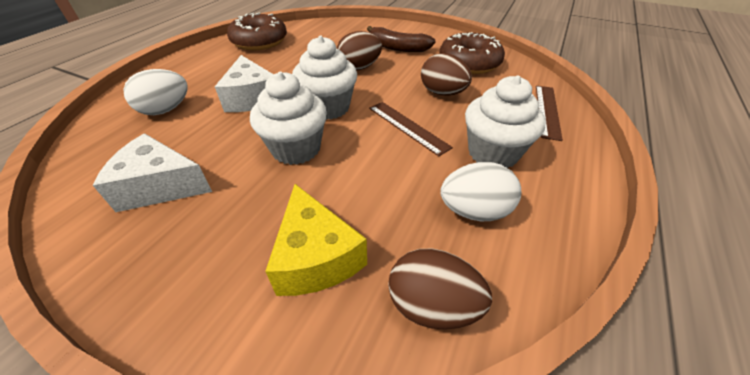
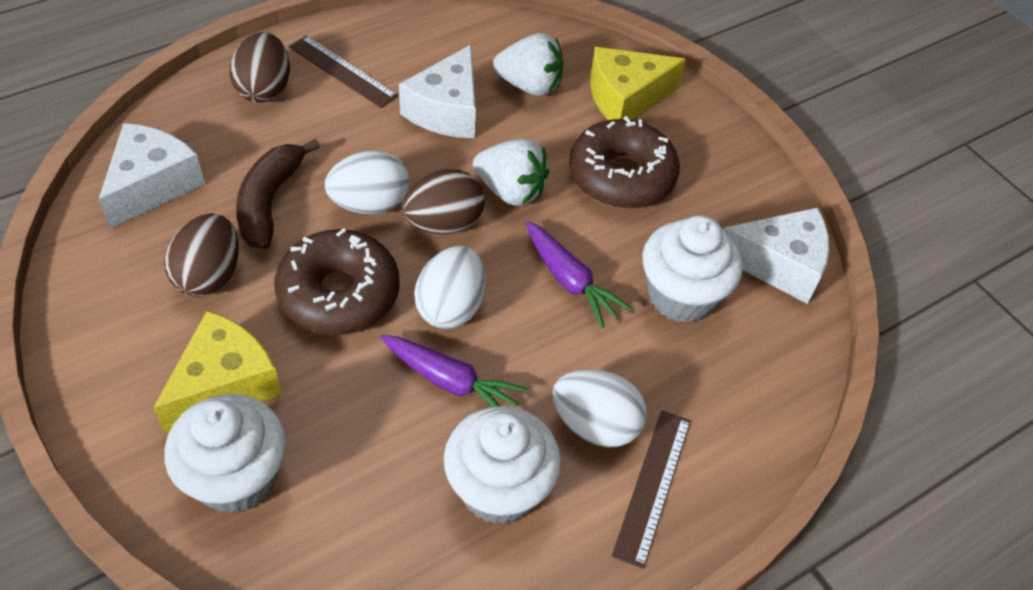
purple carrot: none = 0 -> [380,335,528,407] [526,221,632,328] = 2
white cheese: [93,134,212,212] [215,55,273,112] = 2 -> [98,123,205,229] [399,45,476,138] [724,207,830,304] = 3
white egg: [123,69,188,115] [440,162,521,221] = 2 -> [325,150,410,214] [414,246,485,329] [552,369,647,448] = 3
white strawberry: none = 0 -> [473,138,549,206] [493,33,564,96] = 2
yellow cheese: [265,184,367,296] = 1 -> [153,311,282,433] [590,47,686,120] = 2

